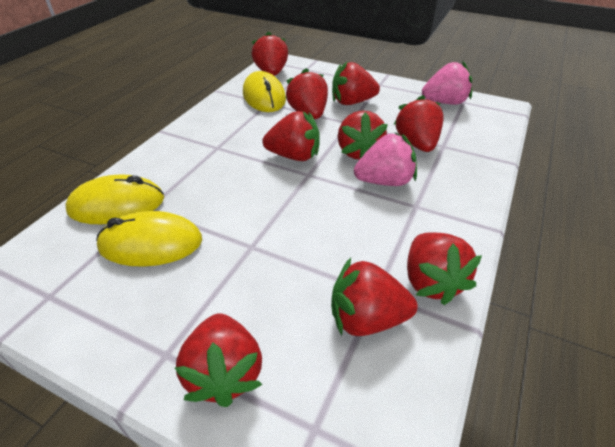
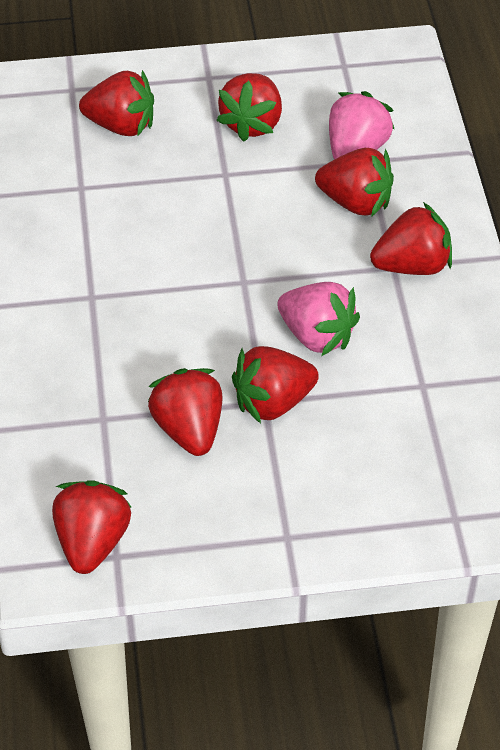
red strawberry: [175,313,262,407] [252,31,288,76] [262,111,320,161] [286,68,328,119] [331,258,418,336] [332,61,380,105] [338,110,388,160] [393,95,444,152] [407,233,482,305] = 9 -> [52,480,132,574] [79,70,154,136] [148,368,223,456] [216,73,282,142] [232,346,319,424] [315,148,394,217] [370,202,452,275] = 7
yellow mouse: [66,175,164,224] [96,211,202,267] [243,71,286,112] = 3 -> none = 0

